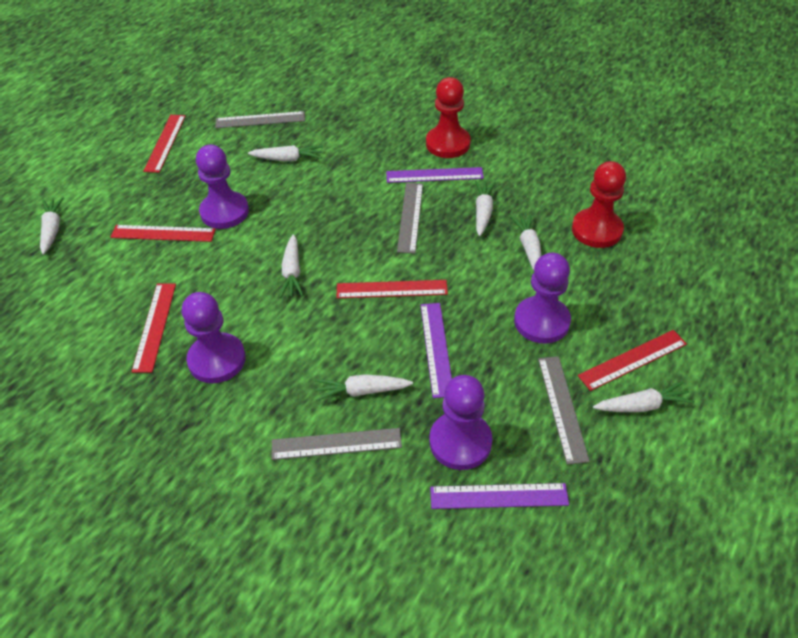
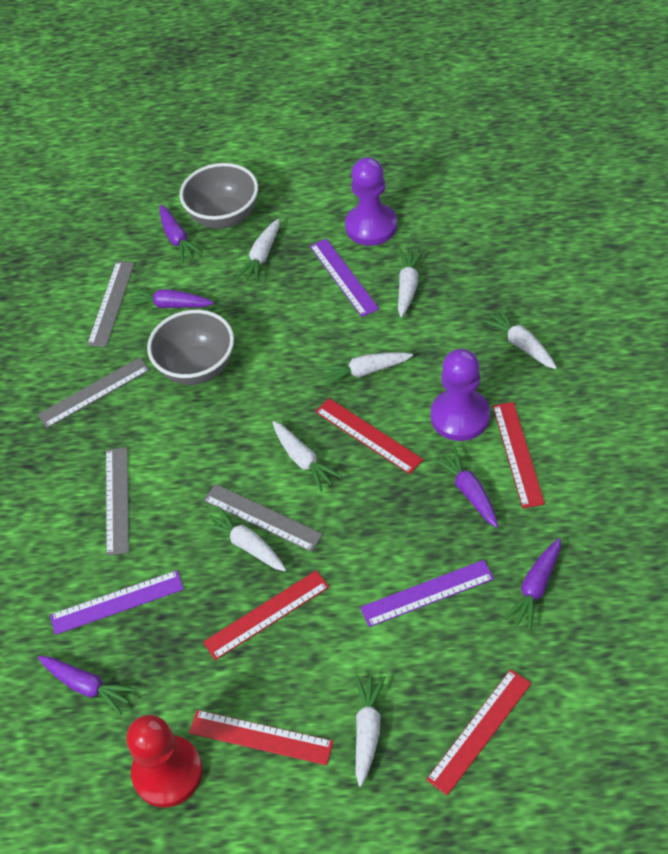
grey bowl: none = 0 -> [147,310,234,385] [180,163,258,229] = 2
purple carrot: none = 0 -> [38,656,136,715] [125,289,214,308] [160,205,203,263] [432,447,498,528] [503,538,561,631] = 5
purple pawn: [182,292,246,383] [196,145,249,229] [429,375,492,470] [514,253,571,344] = 4 -> [345,157,397,246] [431,349,490,441] = 2
red pawn: [426,77,471,158] [572,161,626,248] = 2 -> [127,715,203,808] = 1

